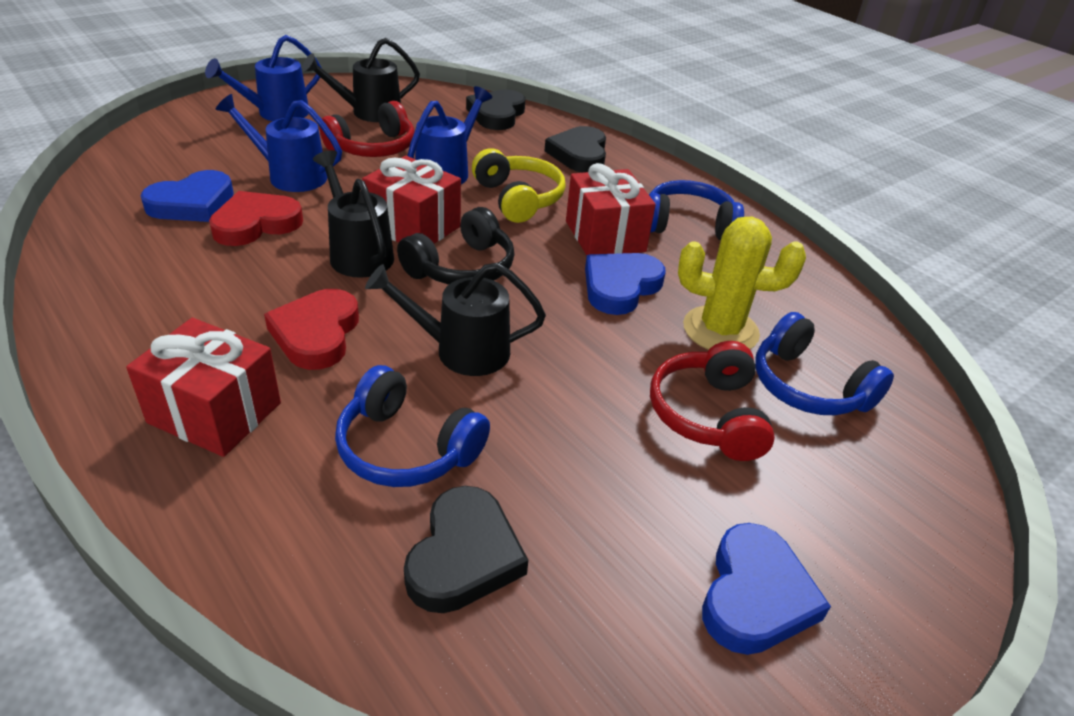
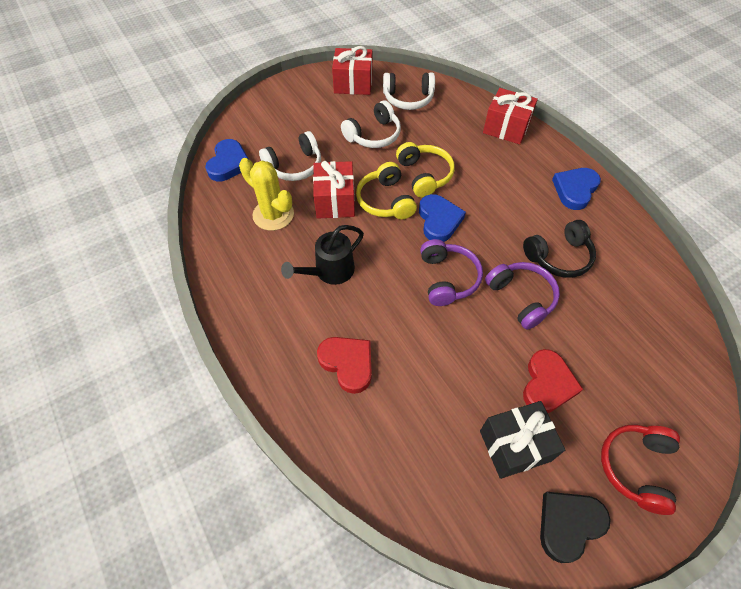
black gift: none = 0 -> [480,401,565,479] = 1
black heart: [404,486,528,613] [466,90,526,130] [544,126,606,173] = 3 -> [540,492,611,563] = 1
black watering can: [302,38,420,122] [313,150,394,278] [365,262,546,376] = 3 -> [281,225,364,285] = 1
blue headphones: [335,365,490,487] [649,180,744,240] [755,312,894,415] = 3 -> none = 0
blue watering can: [205,35,322,121] [216,94,342,192] [408,86,492,184] = 3 -> none = 0
purple headphones: none = 0 -> [420,239,483,306] [485,262,560,330] = 2
red headphones: [319,101,415,157] [650,341,775,461] = 2 -> [601,425,680,515] = 1
white headphones: none = 0 -> [259,131,321,181] [341,100,401,148] [383,73,435,110] = 3
yellow headphones: [472,148,566,223] = 1 -> [356,162,417,219] [396,142,455,198] = 2

